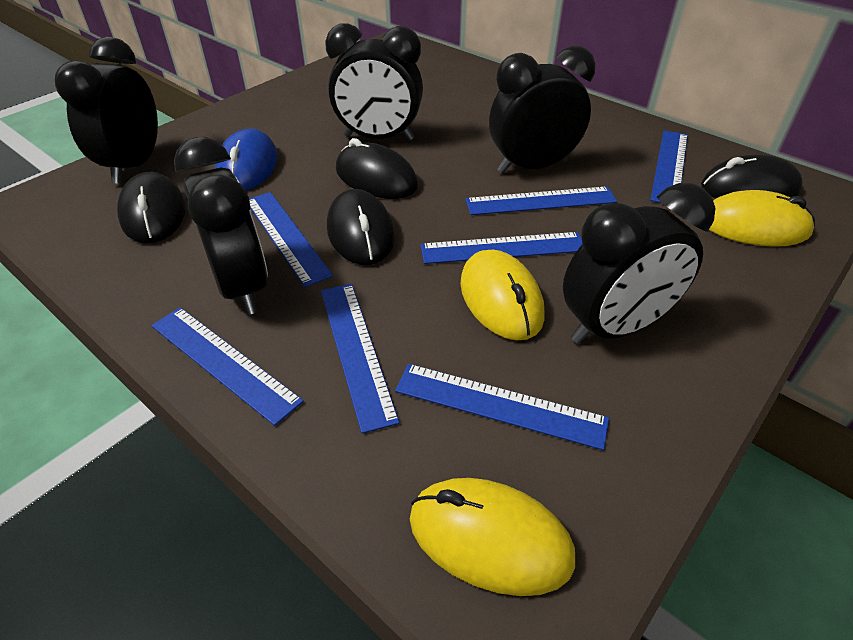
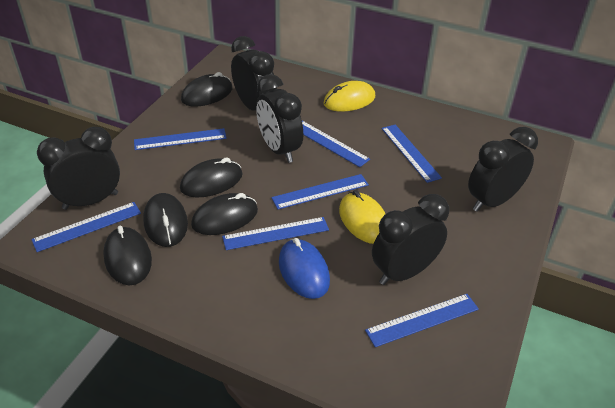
black mouse: [117,172,186,243] [327,189,395,265] [336,138,418,199] [701,154,803,198] = 4 -> [103,226,152,285] [143,193,188,247] [180,158,243,197] [181,72,233,107] [191,193,258,235] = 5
yellow mouse: [410,478,575,596] [460,250,545,340] [709,190,815,247] = 3 -> [323,81,375,112] [339,190,385,244] = 2

